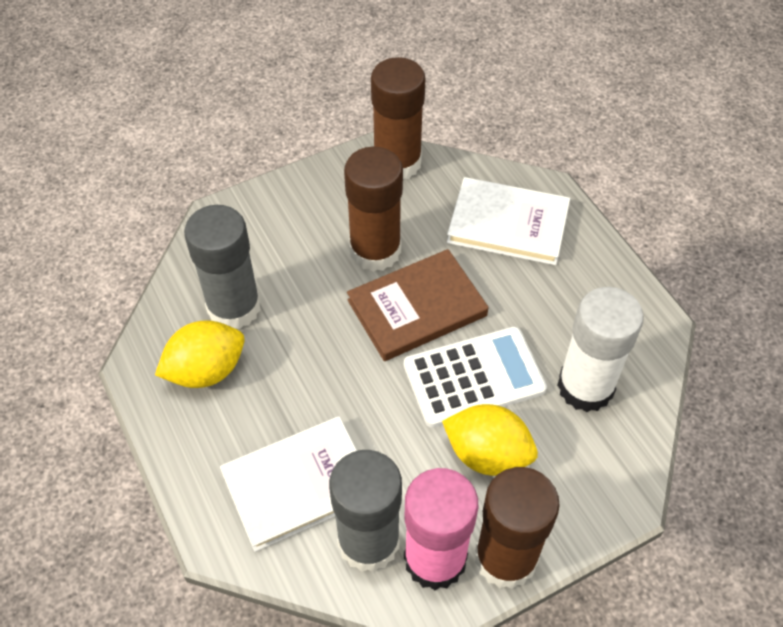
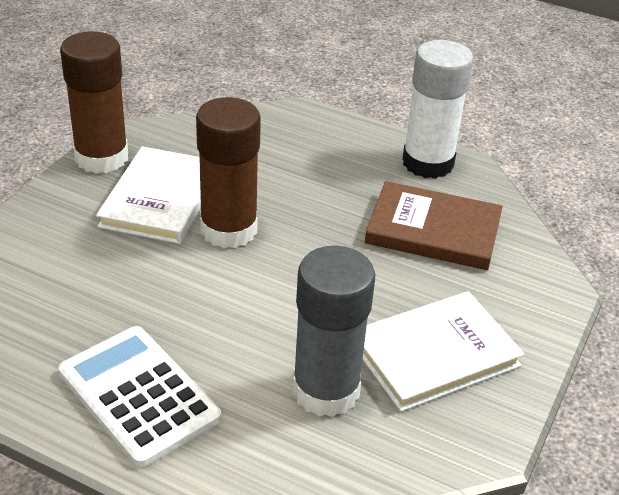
brown glue stick: [344,147,403,272] [371,57,426,179] [475,467,560,589] = 3 -> [60,31,128,174] [196,97,261,248] = 2
grey glue stick: [184,205,261,329] [329,450,402,572] = 2 -> [292,246,375,417] = 1
pink glue stick: [404,468,478,590] = 1 -> none = 0
yellow lemon: [155,320,245,388] [442,404,538,476] = 2 -> none = 0

